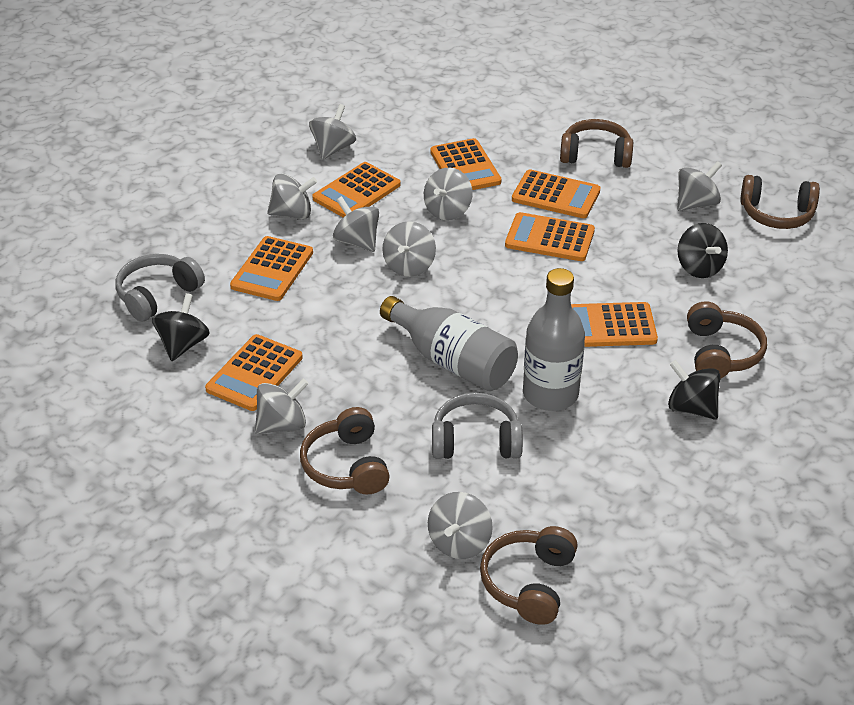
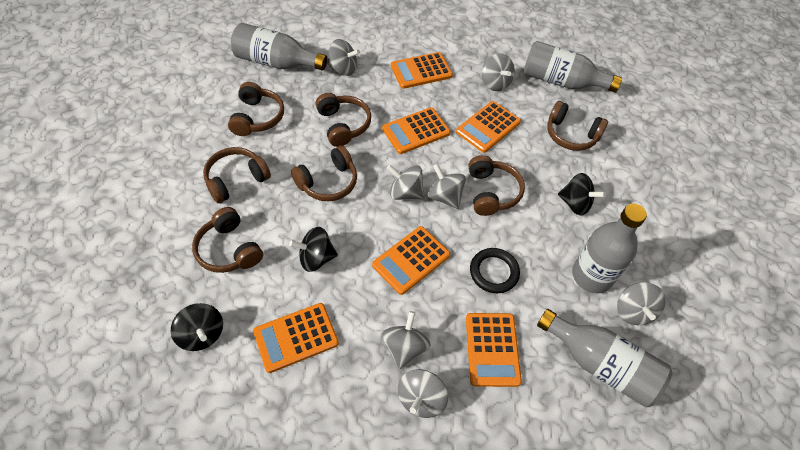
black ring: none = 0 -> [470,248,520,293] = 1
brown headphones: [300,407,390,494] [480,526,578,625] [560,119,633,168] [687,301,767,379] [740,175,820,229] = 5 -> [192,207,263,273] [203,147,271,203] [228,82,284,136] [291,146,357,201] [316,93,371,147] [469,155,525,216] [547,101,608,151] = 7
grey bottle: [380,296,518,391] [523,268,585,411] = 2 -> [231,23,327,71] [523,41,622,93] [537,309,673,407] [572,204,647,294] = 4
grey headphones: [115,254,205,322] [432,393,523,459] = 2 -> none = 0
grey spinning top: [255,379,309,434] [267,174,317,219] [309,104,356,160] [333,196,379,252] [382,221,436,277] [424,167,473,220] [428,492,493,559] [678,161,722,211] = 8 -> [327,39,360,76] [381,311,431,369] [387,165,424,200] [398,369,448,418] [427,164,466,209] [482,53,515,91] [617,282,666,325] = 7
orange calculator: [205,334,303,411] [230,236,313,301] [312,162,401,217] [430,138,501,190] [505,212,595,261] [512,169,601,218] [571,302,658,347] = 7 -> [253,303,339,373] [372,226,450,295] [382,107,450,154] [391,52,453,89] [456,101,521,153] [466,313,522,387] = 6

